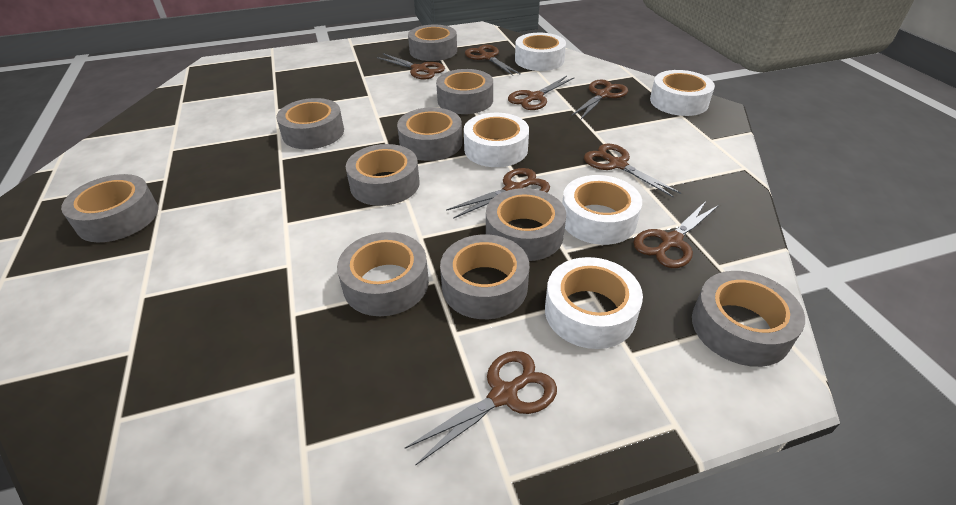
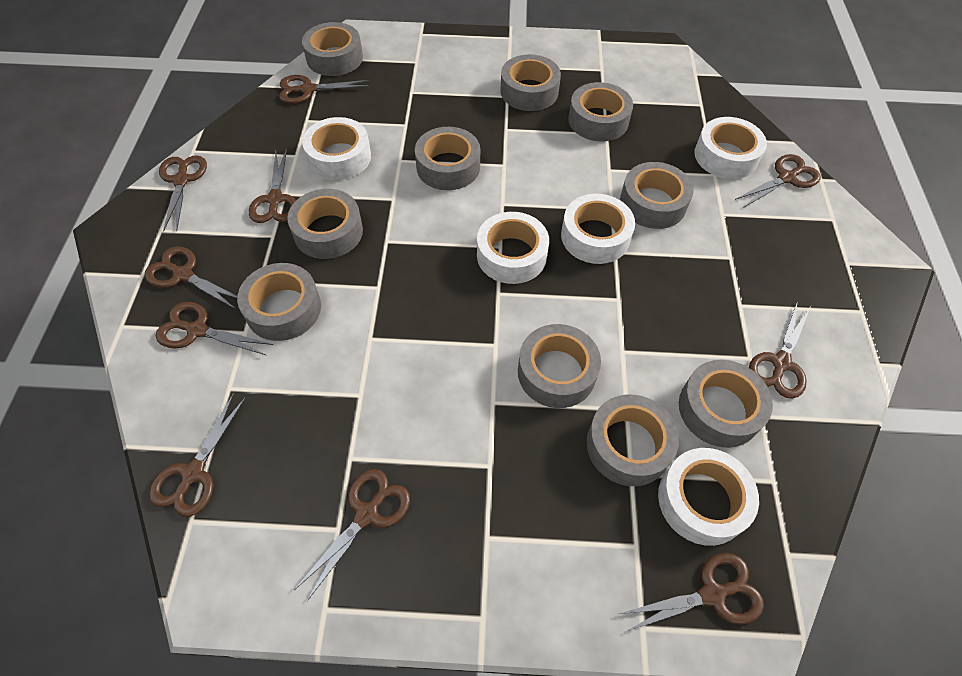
brown scissors: [377,53,445,80] [405,351,557,465] [446,168,550,219] [465,45,521,76] [508,76,575,110] [571,80,628,120] [584,144,681,198] [633,200,719,268] = 8 -> [145,246,237,310] [149,393,246,517] [156,302,273,355] [159,155,207,232] [249,149,296,223] [279,75,370,104] [294,469,410,601] [619,553,764,632] [735,154,821,208] [749,303,811,399] = 10

